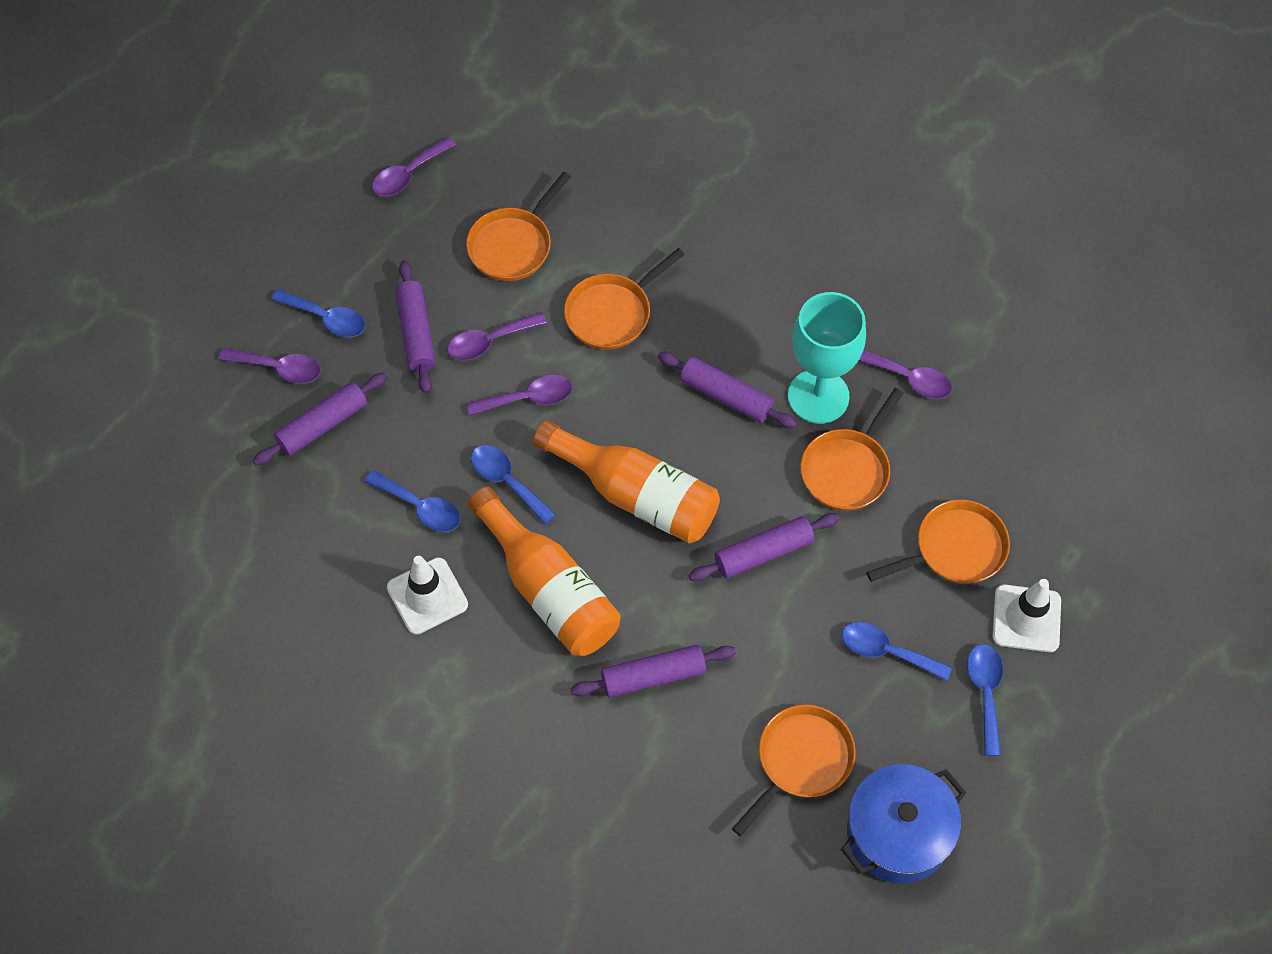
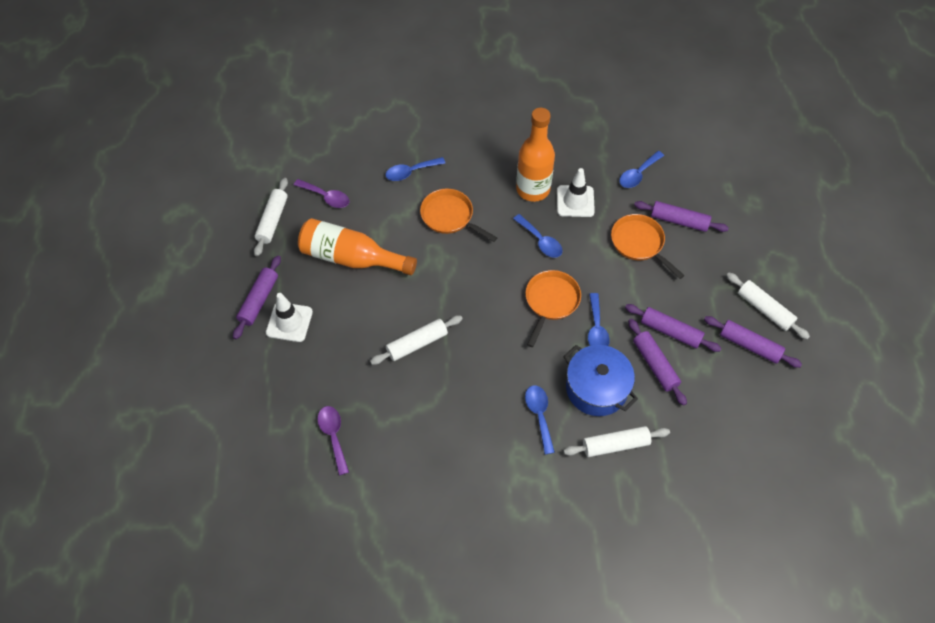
orange pan: [466,172,571,281] [564,248,685,349] [732,705,856,836] [800,388,904,511] [866,500,1010,584] = 5 -> [420,189,497,242] [526,270,581,347] [611,214,685,279] = 3
purple spoon: [219,348,321,384] [372,137,456,197] [447,312,547,361] [467,375,572,416] [859,350,952,399] = 5 -> [294,179,349,208] [317,406,349,475] = 2
turquoise goblet: [788,292,866,424] = 1 -> none = 0
white rolling pin: none = 0 -> [254,178,288,256] [370,315,463,365] [563,426,670,457] [726,273,810,339] = 4

